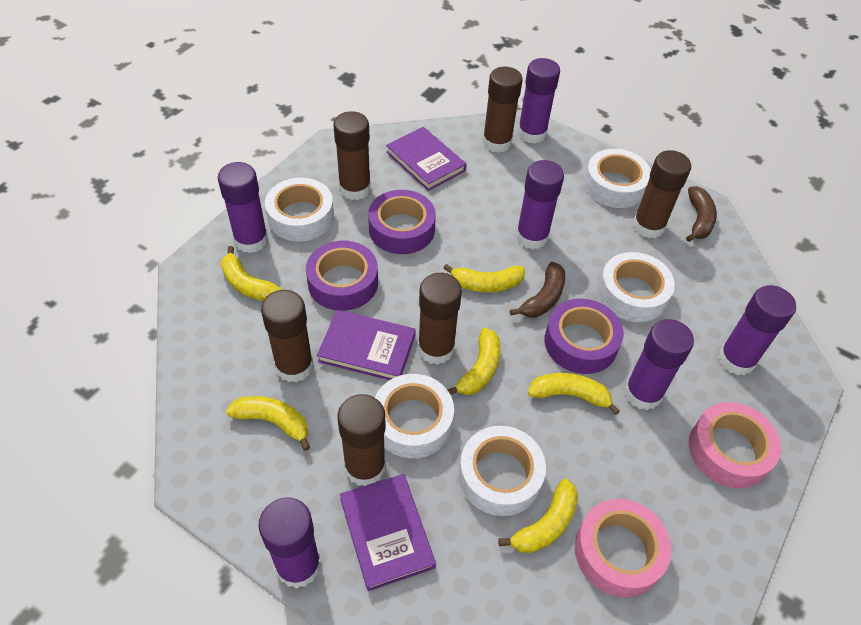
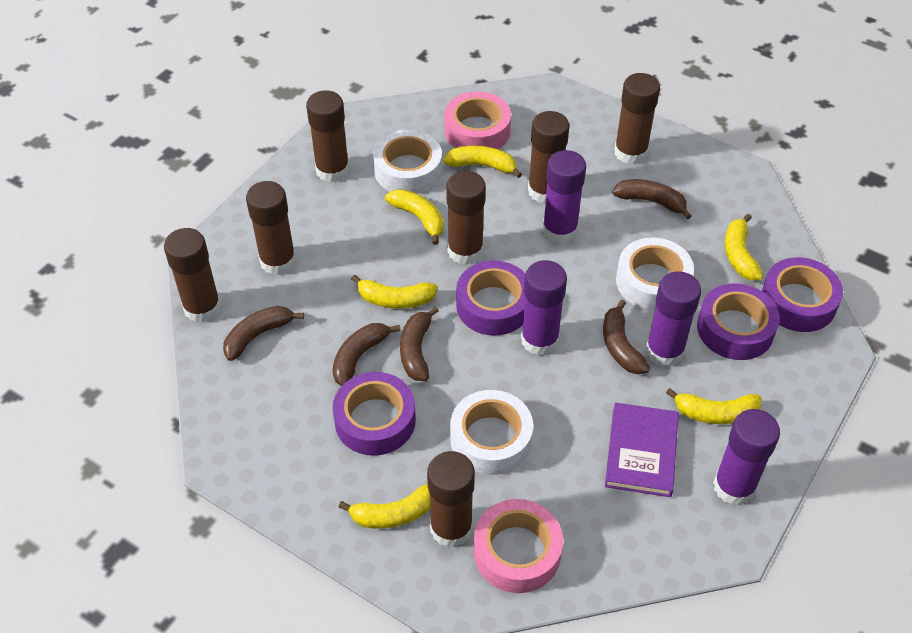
brown banana: [510,262,565,317] [686,186,717,242] = 2 -> [223,306,304,361] [332,323,401,386] [400,306,439,381] [603,300,650,374] [612,179,691,219] = 5
brown glue stick: [261,290,314,383] [333,111,371,200] [337,394,386,486] [418,273,462,365] [482,67,523,153] [632,150,691,238] = 6 -> [164,228,221,323] [246,181,296,275] [306,90,350,182] [427,451,475,548] [446,171,486,265] [528,111,569,204] [614,73,660,164] = 7
purple book: [317,310,416,380] [340,474,436,591] [386,127,467,191] = 3 -> [605,402,679,497] = 1
purple glue stick: [218,162,268,253] [258,498,321,589] [516,160,564,249] [518,58,560,144] [624,319,694,410] [718,285,796,376] = 6 -> [521,260,567,356] [542,150,586,244] [646,271,701,367] [713,409,780,505] = 4
purple tape: [306,241,378,311] [368,190,436,254] [544,299,624,374] = 3 -> [333,372,416,456] [456,260,525,336] [697,283,780,360] [762,257,843,332] = 4
white tape: [265,178,334,242] [375,374,454,458] [459,426,546,516] [584,149,651,208] [598,252,675,322] = 5 -> [373,130,442,194] [450,390,533,475] [616,238,694,311] = 3

